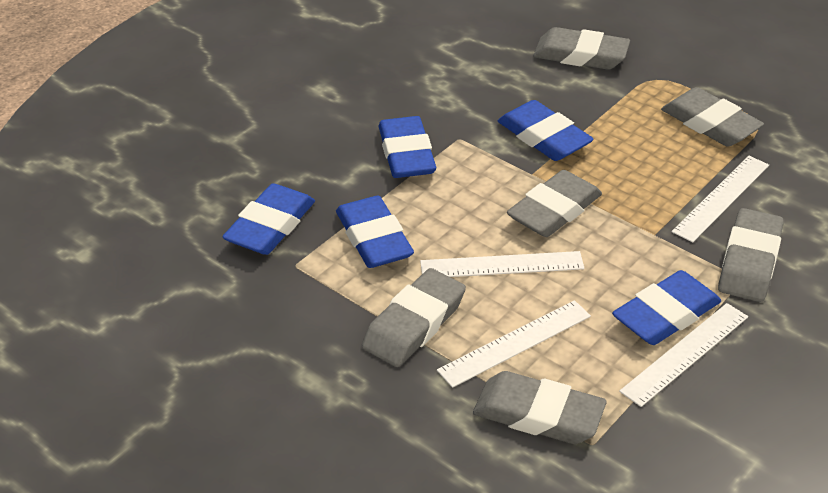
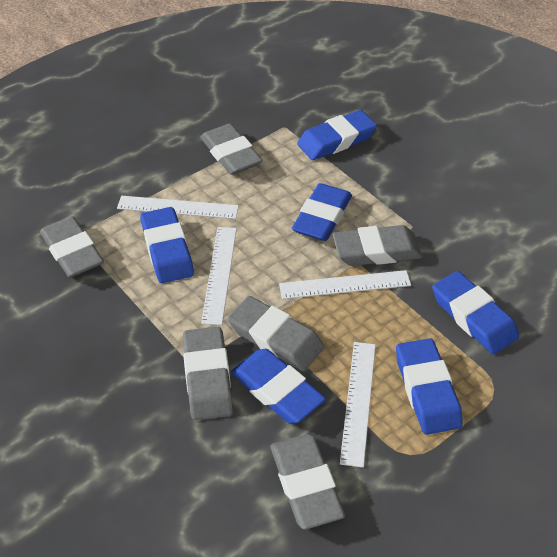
blue eraser: [222,183,315,255] [336,196,414,268] [378,116,436,178] [498,100,594,161] [612,270,721,345] = 5 -> [140,207,194,283] [231,349,326,424] [292,183,352,241] [297,110,377,160] [396,338,463,435] [432,271,519,354] = 6

